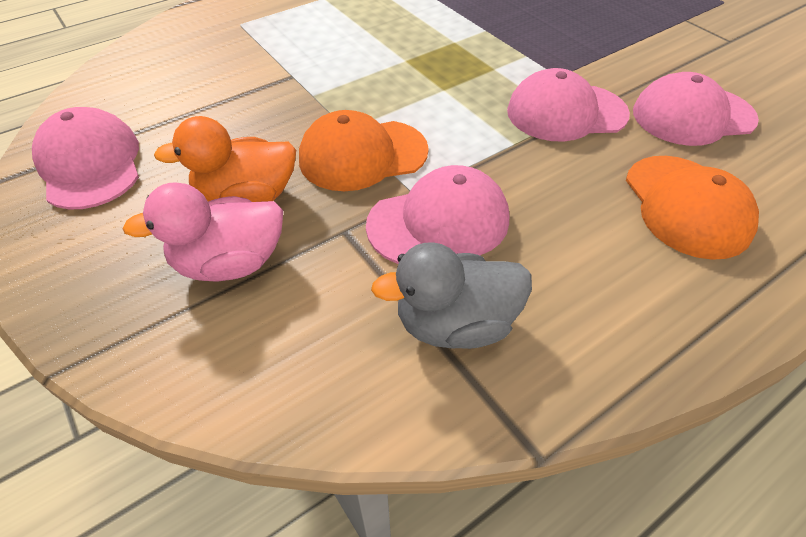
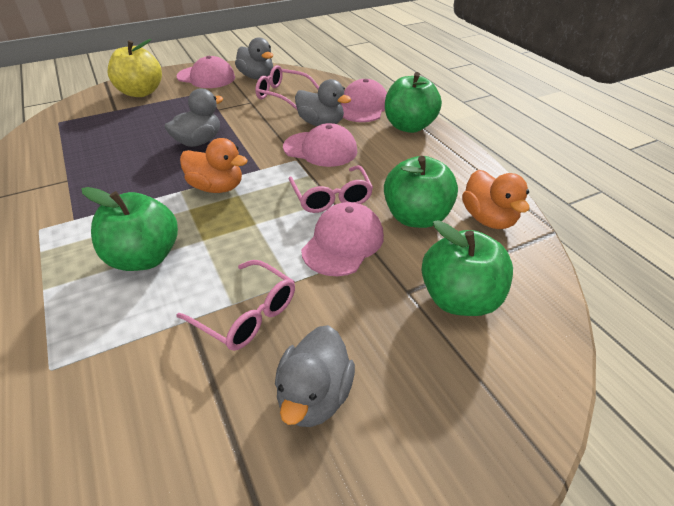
green apple: none = 0 -> [81,187,178,271] [384,156,458,228] [385,72,442,133] [422,220,513,316] = 4
grey duck: [371,242,532,349] = 1 -> [165,88,223,147] [235,37,273,79] [275,325,355,427] [295,79,351,126] = 4
orange cap: [299,110,429,191] [626,156,759,260] = 2 -> none = 0
orange duck: [154,116,296,202] = 1 -> [180,138,248,193] [462,170,529,229] = 2
pink duck: [122,182,283,282] = 1 -> none = 0
pink glasses: none = 0 -> [176,260,295,351] [255,65,319,110] [289,165,373,213] = 3
yellow apple: none = 0 -> [108,39,162,97] = 1

